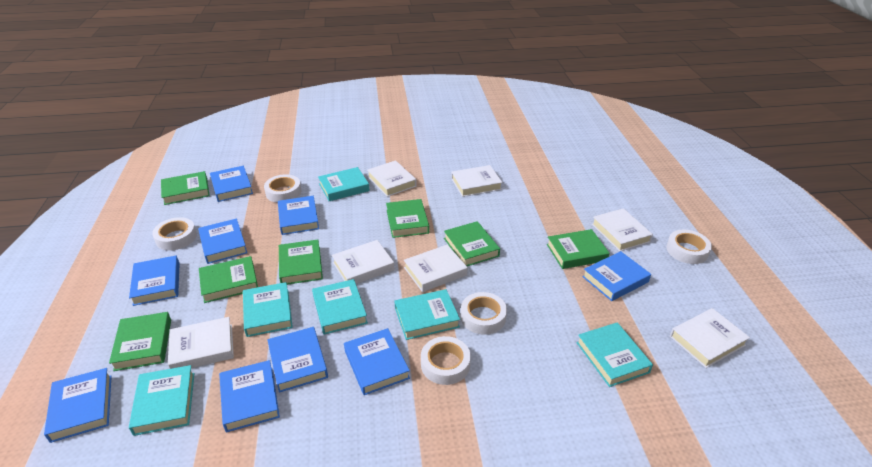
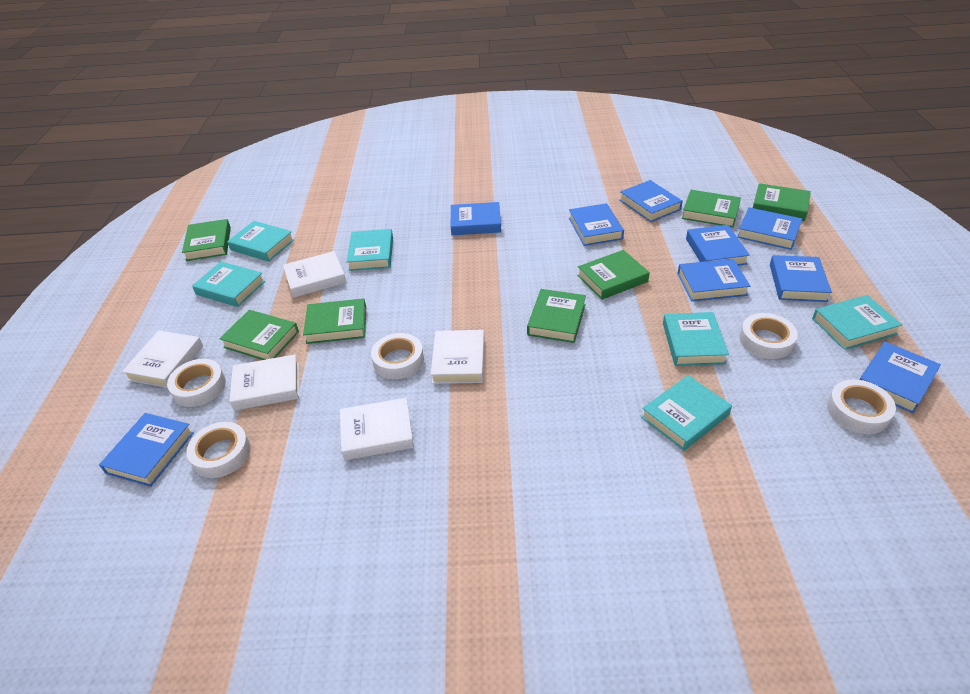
white book: [168,317,234,369] [332,240,394,284] [367,160,417,197] [404,244,468,292] [451,165,502,197] [592,208,653,252] [670,308,750,368] = 7 -> [122,331,203,388] [229,354,299,411] [283,251,346,298] [340,398,414,460] [430,330,485,384] = 5

